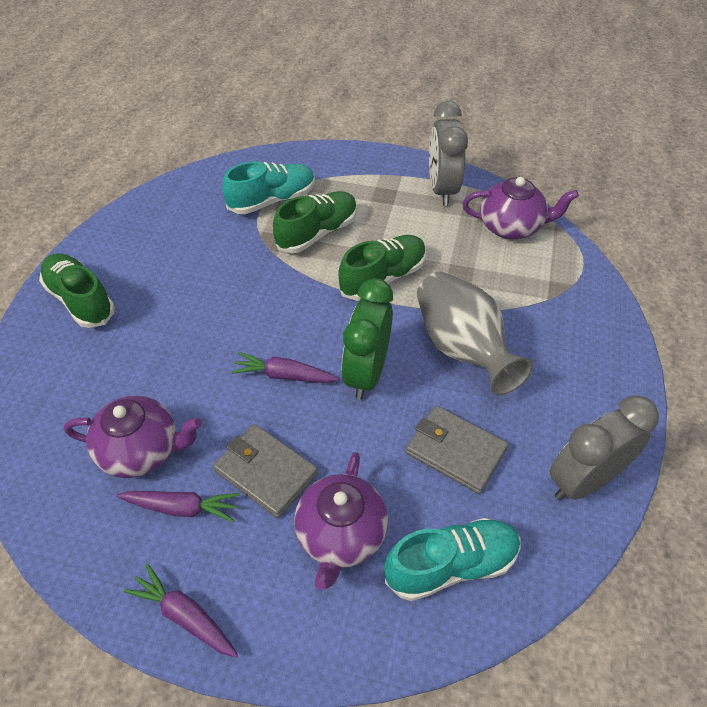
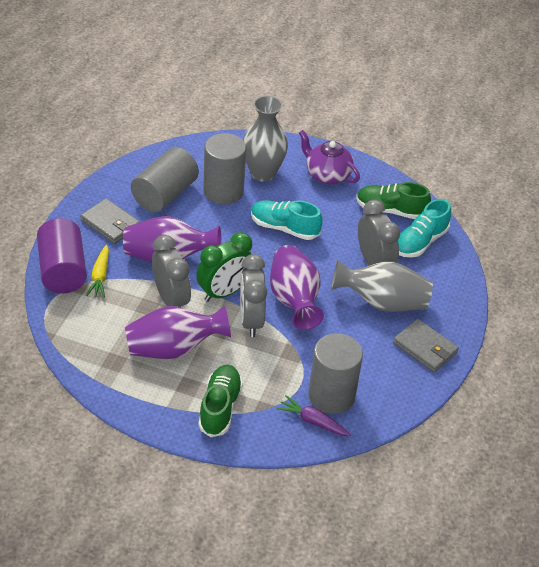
green shoe: [39,253,115,328] [273,191,357,253] [338,235,426,301] = 3 -> [198,365,243,437] [356,182,431,219] = 2
grey clock: [429,101,468,206] [550,395,659,500] = 2 -> [152,235,191,307] [240,254,267,337] [358,200,400,266] = 3
grey cylinder: none = 0 -> [131,147,199,212] [203,133,246,205] [308,334,363,414] = 3
grey vase: [417,272,533,395] = 1 -> [243,96,288,182] [331,260,433,312] = 2
purple carrot: [116,491,240,522] [124,564,238,657] [231,352,339,383] = 3 -> [277,395,351,436] = 1
purple cylinder: none = 0 -> [37,218,87,294] = 1
purple teapot: [64,396,202,478] [294,452,388,590] [463,177,579,239] = 3 -> [299,130,360,185] = 1
purple vase: none = 0 -> [123,216,221,263] [125,306,231,359] [270,245,324,330] = 3
yellow carrot: none = 0 -> [86,245,109,297] = 1

